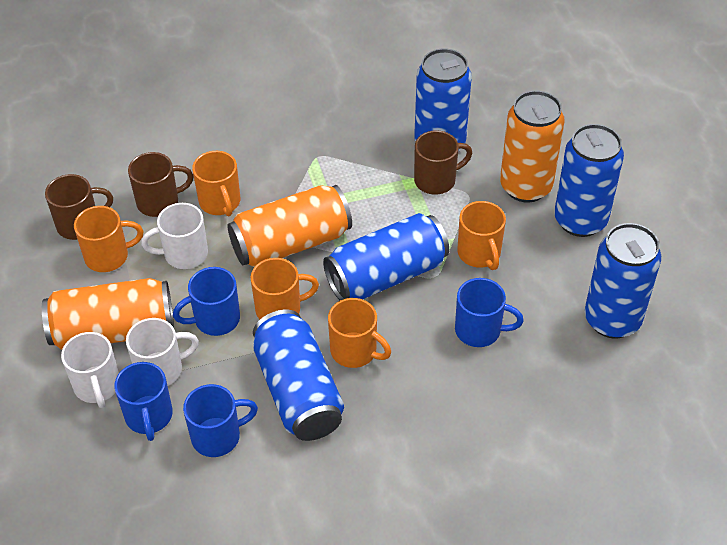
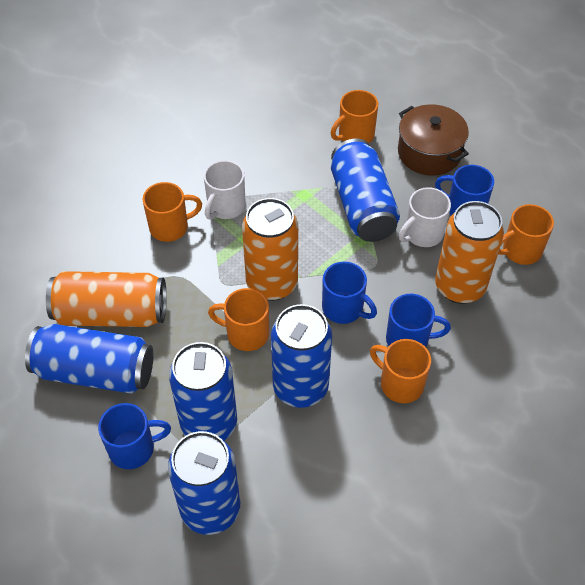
brown mug: [45,174,113,240] [128,152,193,217] [414,130,472,195] = 3 -> none = 0
brown pot: none = 0 -> [398,104,469,176] = 1
white mug: [61,332,119,408] [126,318,199,386] [141,203,208,269] = 3 -> [204,160,246,220] [399,187,451,247] = 2

